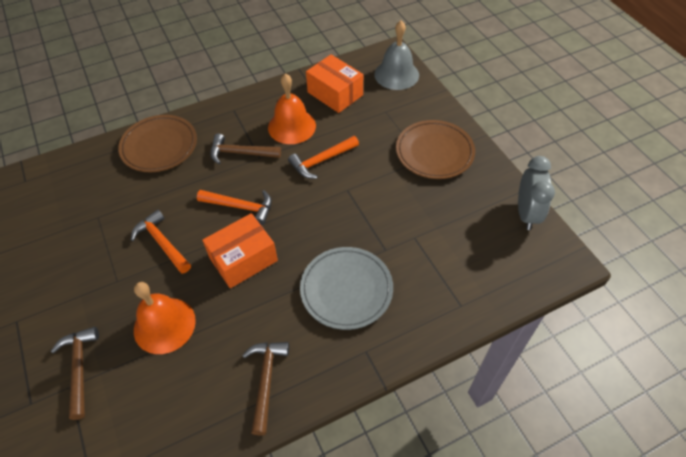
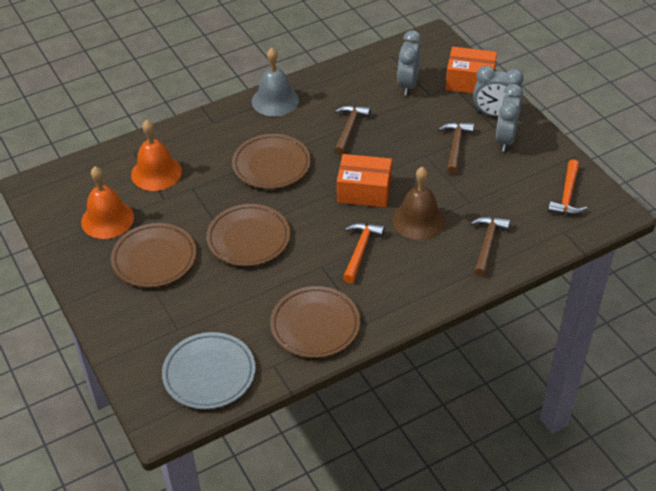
brown bell: none = 0 -> [392,167,445,240] = 1
brown plate: [118,115,197,172] [396,120,475,179] = 2 -> [111,223,196,288] [206,204,290,266] [232,134,311,189] [270,286,360,358] = 4
grey clock: [518,156,555,230] = 1 -> [397,30,421,95] [473,66,524,117] [496,84,523,152] = 3
orange hammer: [131,209,191,274] [197,190,272,225] [288,136,359,179] = 3 -> [343,222,385,283] [548,160,588,215] = 2

